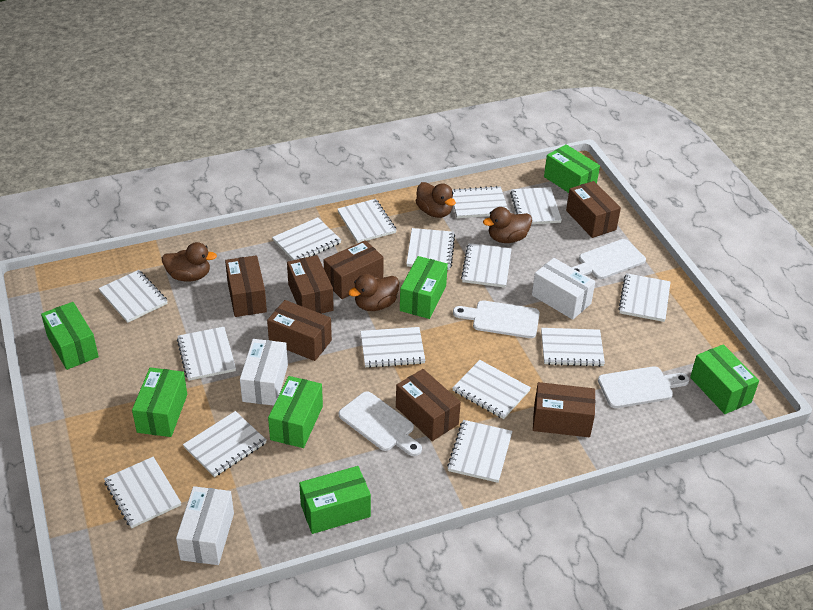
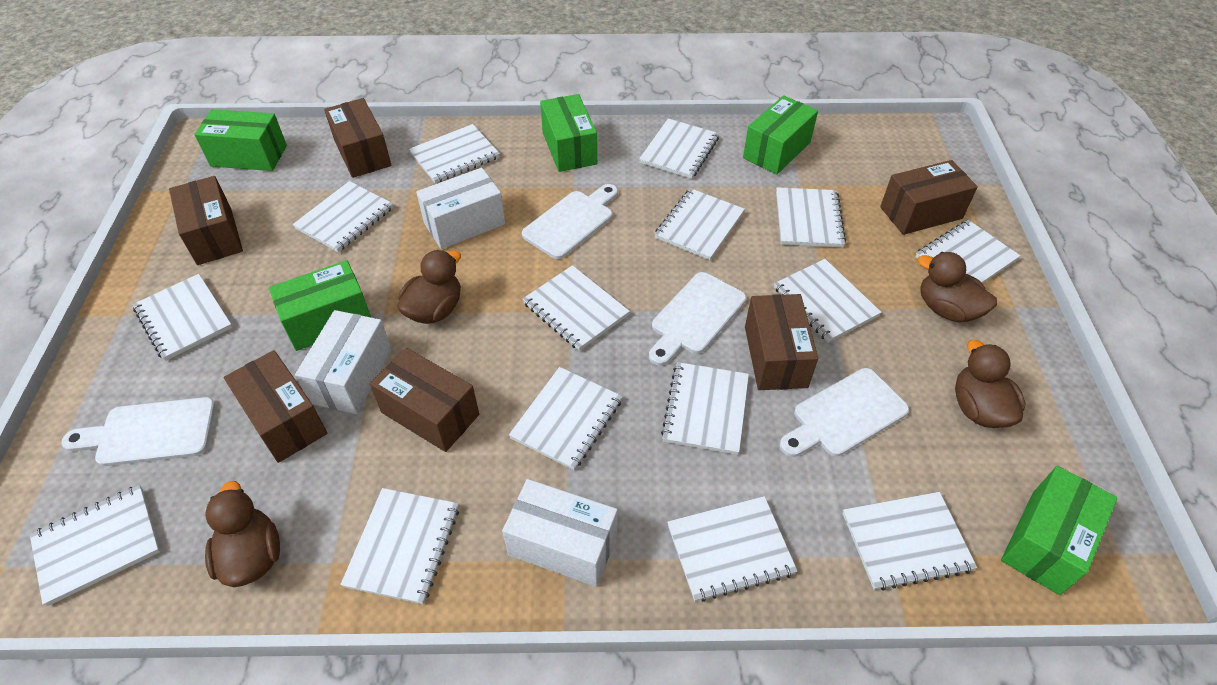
brown box: [225,255,267,317] [267,300,332,361] [287,255,334,314] [324,240,384,299] [396,369,461,441] [533,382,595,437] [566,181,621,238] = 7 -> [169,176,243,265] [224,350,327,463] [324,98,392,178] [370,348,479,452] [745,294,818,390] [880,160,978,235] = 6
green box: [41,302,99,370] [132,367,187,437] [268,376,323,448] [299,466,371,534] [400,256,448,319] [544,144,600,193] [690,344,759,414] = 7 -> [194,109,287,171] [269,260,371,351] [540,94,597,172] [743,95,818,175] [1001,466,1118,595] = 5

